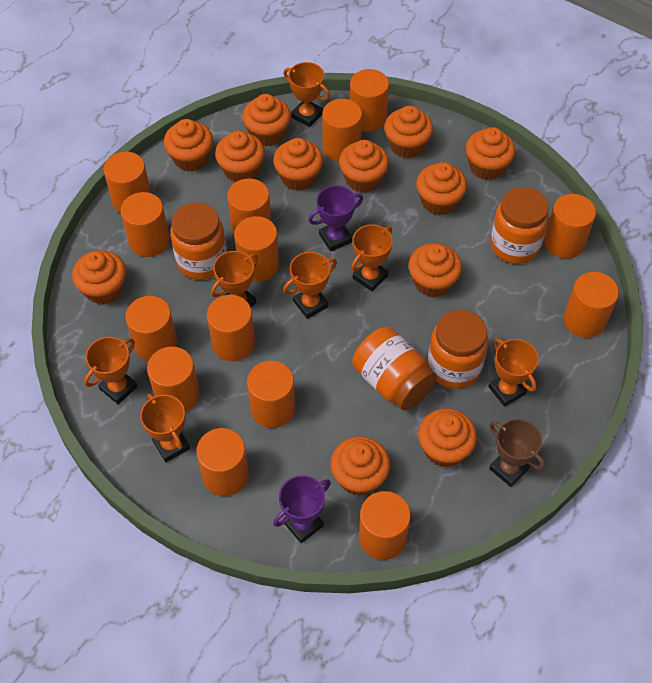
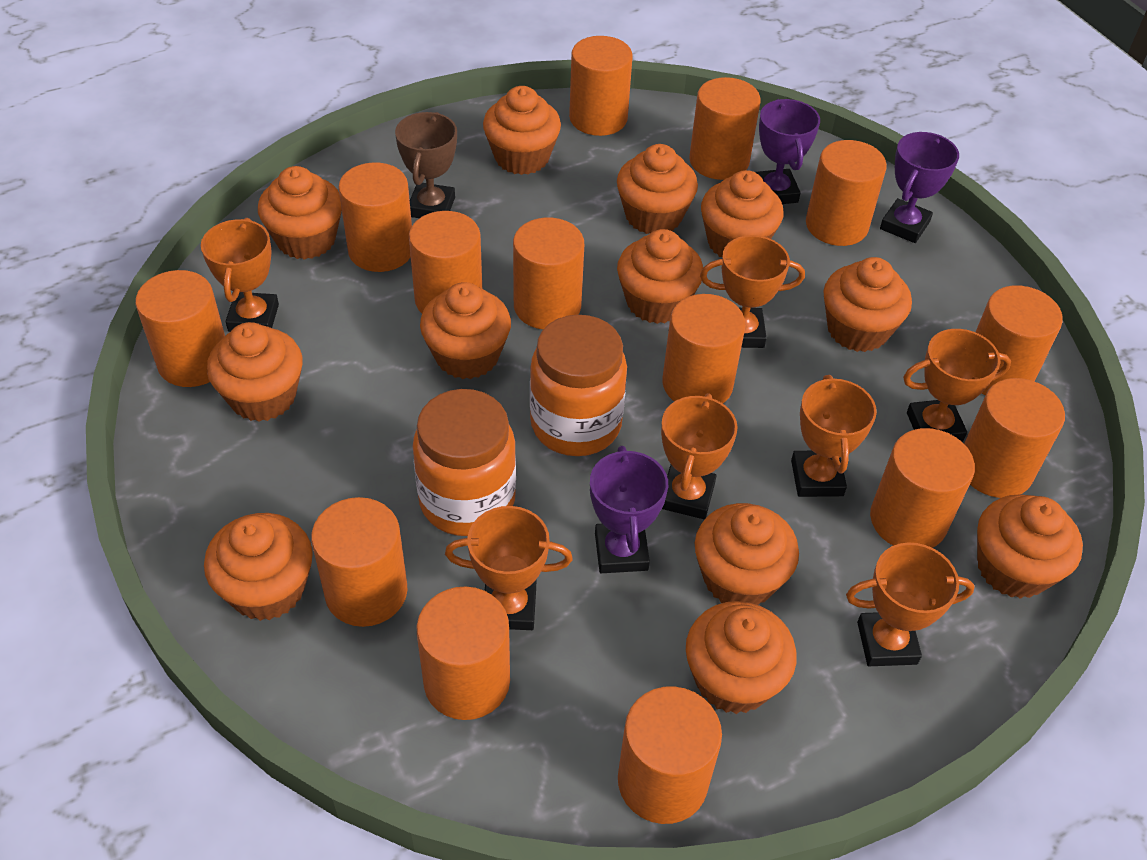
orange jar: [170,203,227,280] [352,327,437,410] [428,310,488,389] [490,187,549,264] = 4 -> [413,389,516,536] [530,315,627,456] = 2
purple trophy: [273,475,331,543] [308,185,363,252] = 2 -> [590,446,668,573] [755,99,820,204] [880,132,959,243] = 3

